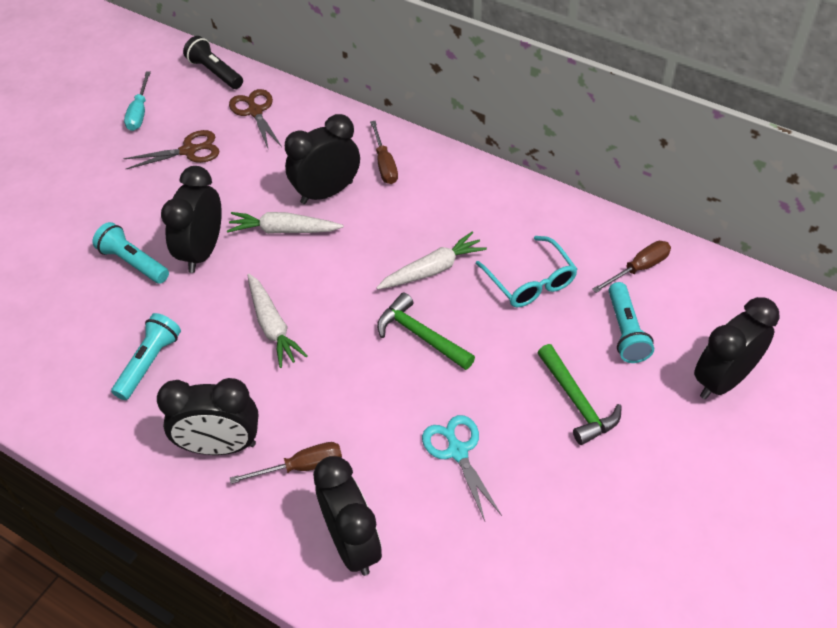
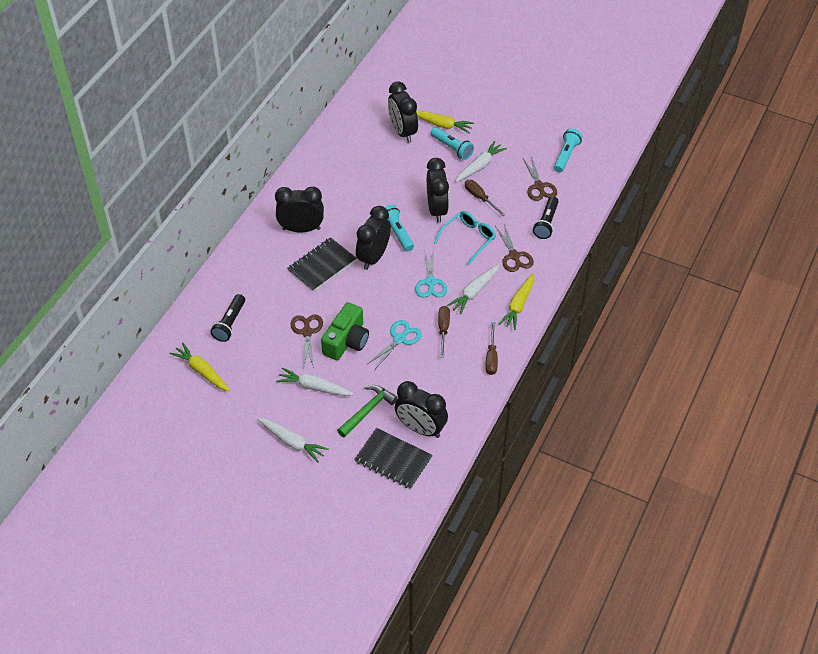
black flashlight: [183,36,243,89] = 1 -> [211,294,245,342] [533,196,559,239] = 2
black notebook: none = 0 -> [287,237,357,292] [354,428,433,489] = 2
brown scissors: [123,130,219,169] [229,89,282,150] = 2 -> [290,314,323,368] [495,224,534,272] [523,156,557,201] = 3
green camera: none = 0 -> [321,302,369,360] = 1
green hammer: [377,292,475,370] [538,344,622,445] = 2 -> [337,385,398,438] = 1
turquoise scissors: [422,415,502,521] = 1 -> [366,320,422,369] [415,248,447,298] = 2
turquoise screwdriver: [124,71,151,131] = 1 -> none = 0
white carrot: [227,212,343,234] [247,274,308,368] [376,232,487,290] = 3 -> [257,418,329,463] [276,367,354,396] [447,264,499,314] [455,141,507,182] = 4
yellow carrot: none = 0 -> [170,343,230,391] [416,110,474,133] [499,273,534,330] = 3

